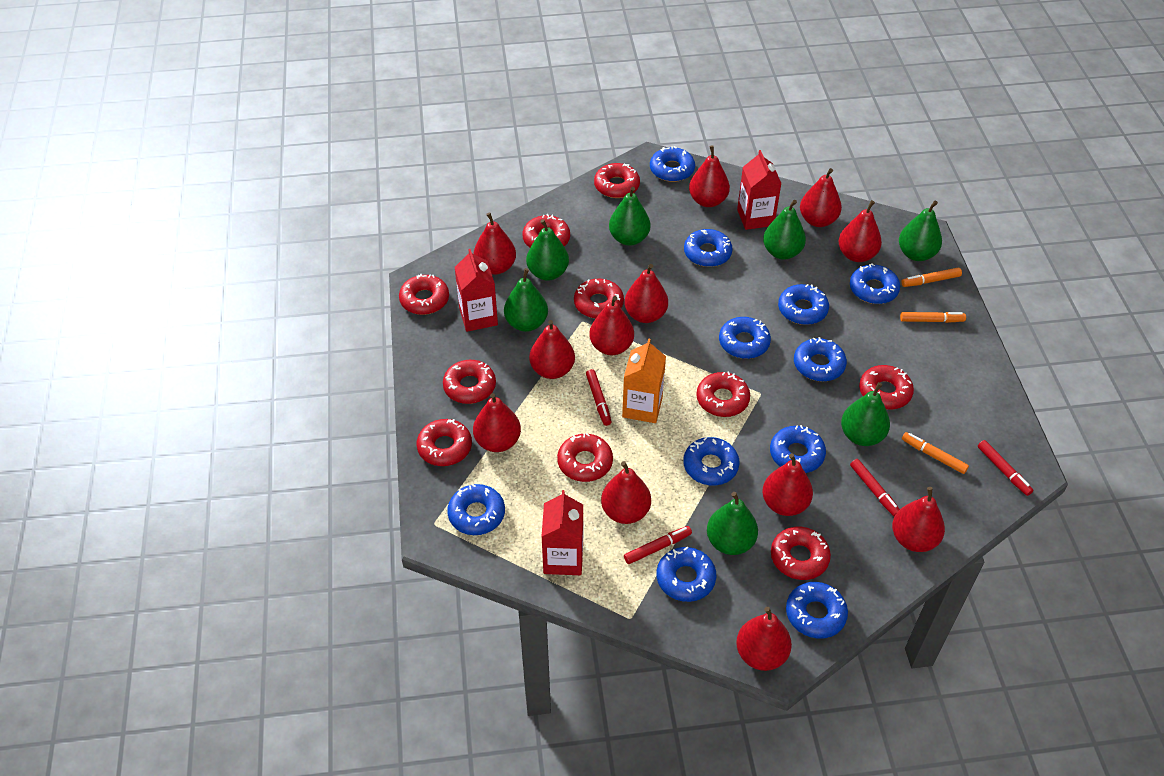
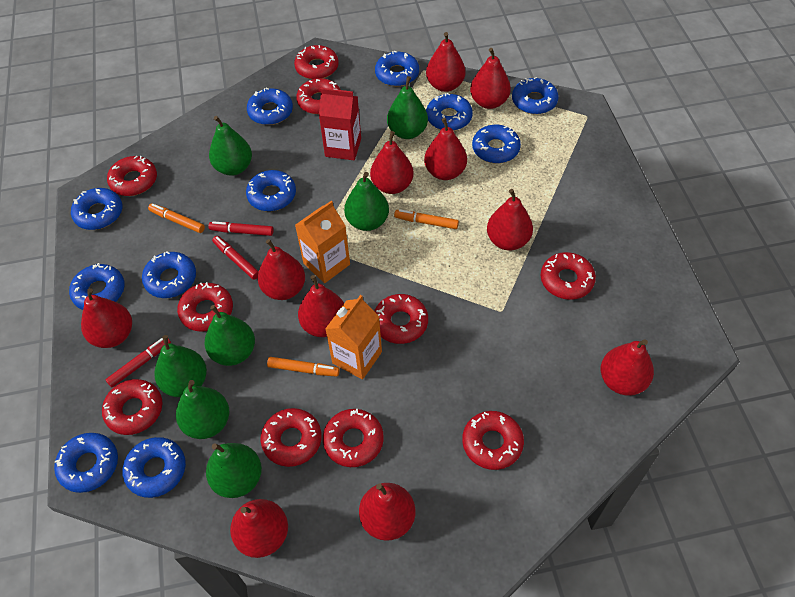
orange carton: [622,338,666,423] = 1 -> [295,201,350,283] [325,295,382,379] = 2
red carton: [455,249,498,332] [541,490,583,575] [737,150,782,230] = 3 -> [319,88,361,160] = 1
red marker: [586,369,612,426] [624,526,692,564] [850,459,900,517] [978,440,1033,496] = 4 -> [106,338,171,387] [208,221,273,236] [212,236,259,280] = 3
red pear: [473,393,521,452] [474,212,516,275] [529,320,575,379] [589,296,634,355] [601,461,651,524] [624,264,668,323] [689,145,730,207] [736,607,792,671] [762,453,813,516] [800,168,842,227] [839,200,882,262] [892,487,945,552] = 12 -> [81,288,132,348] [230,499,288,558] [258,239,305,300] [298,275,344,337] [359,483,415,541] [370,131,414,194] [424,118,467,180] [426,32,466,92] [470,48,511,109] [487,189,533,251] [601,339,654,396] = 11

